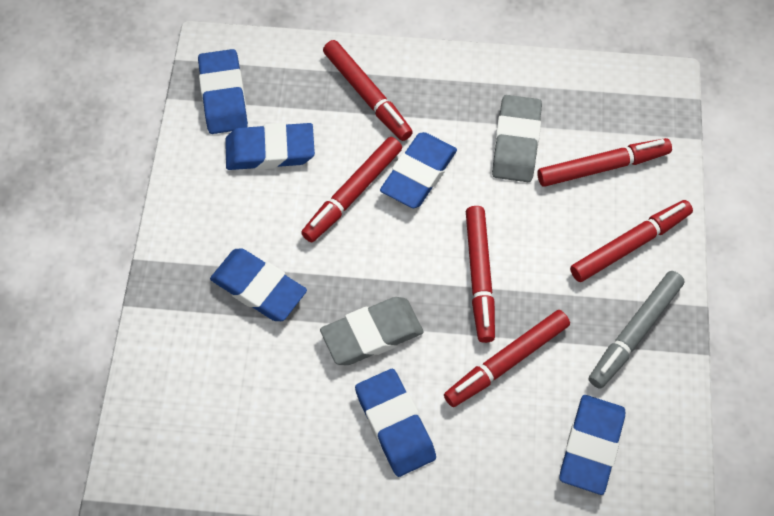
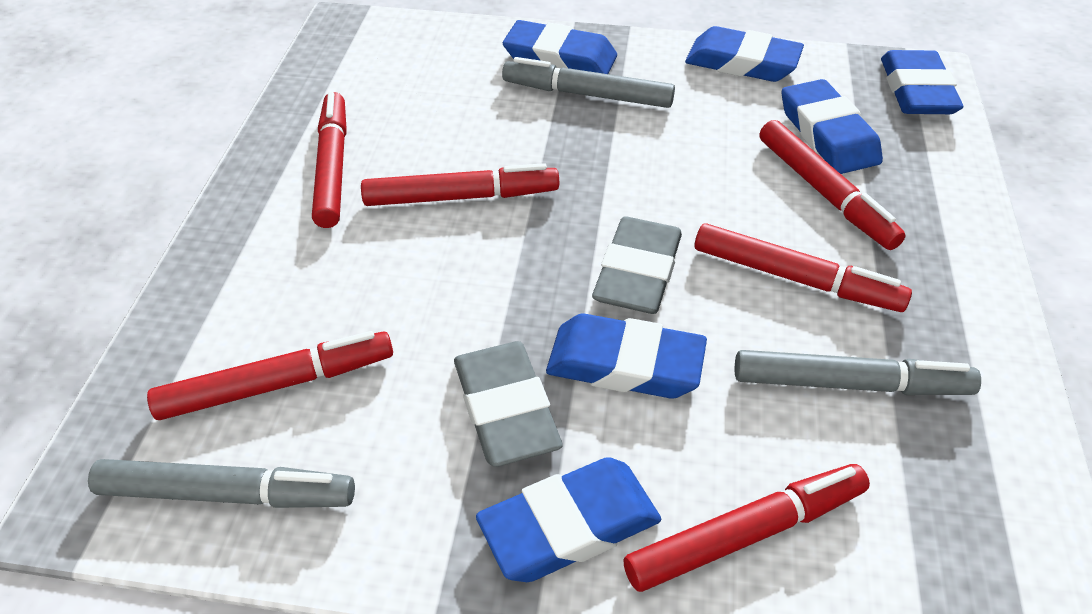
grey marker: [589,271,685,389] = 1 -> [88,459,355,508] [502,57,675,108] [735,350,981,395] = 3

